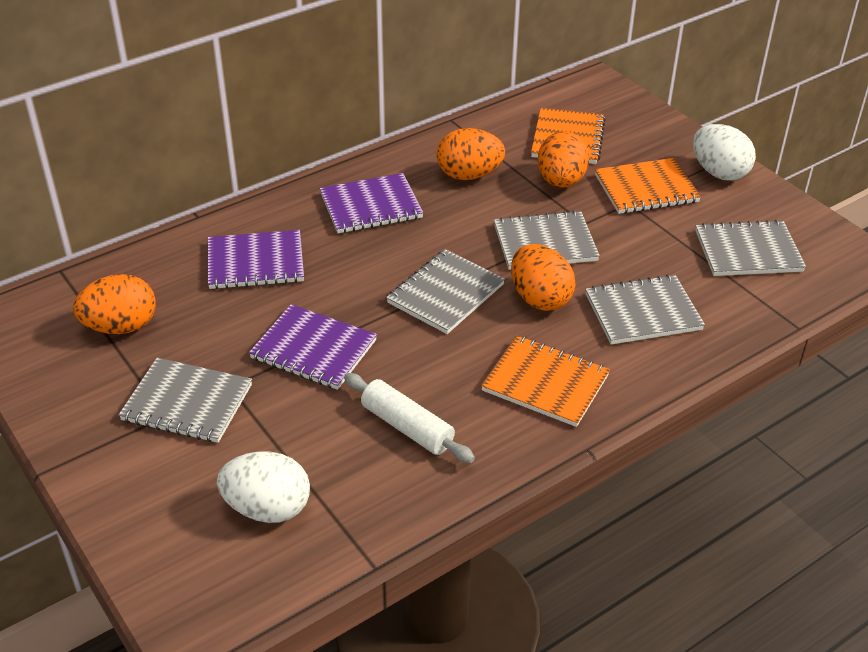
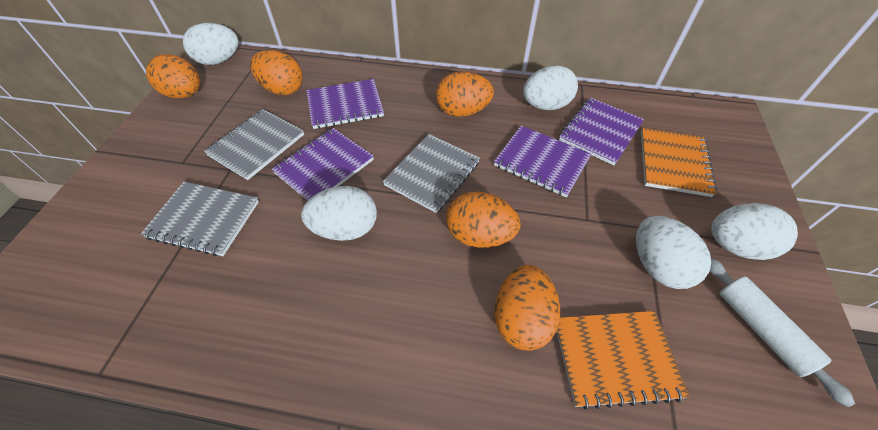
grey notebook: [119,358,252,443] [386,249,505,334] [494,210,600,270] [585,274,705,345] [696,220,806,276] = 5 -> [141,182,259,256] [204,109,304,180] [383,134,480,213] = 3
orange egg: [73,274,156,334] [437,128,505,180] [511,244,576,311] [537,131,589,188] = 4 -> [146,54,200,99] [250,50,303,95] [436,71,494,117] [446,192,521,248] [494,265,560,351] = 5
orange notebook: [481,335,610,427] [531,108,606,164] [595,158,701,214] = 3 -> [557,311,690,410] [641,128,717,197] = 2
purple notebook: [208,230,304,289] [249,304,377,390] [320,173,423,233] = 3 -> [272,128,374,200] [307,79,384,129] [494,126,591,197] [559,98,644,165] = 4
white egg: [217,452,310,523] [693,124,756,181] = 2 -> [183,23,239,65] [301,186,377,241] [523,65,578,110] [636,216,711,289] [711,203,798,260] = 5

